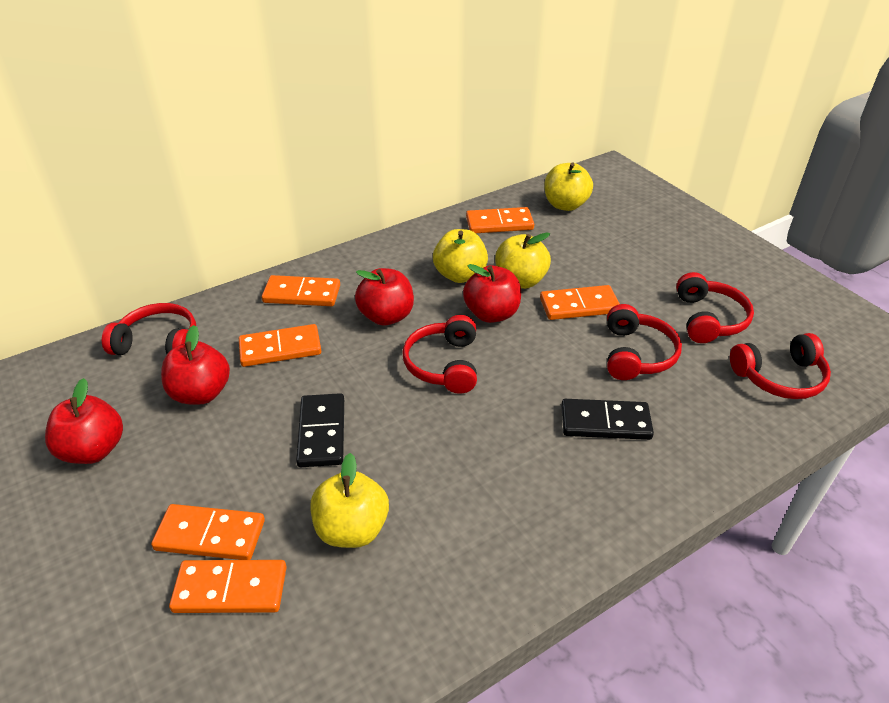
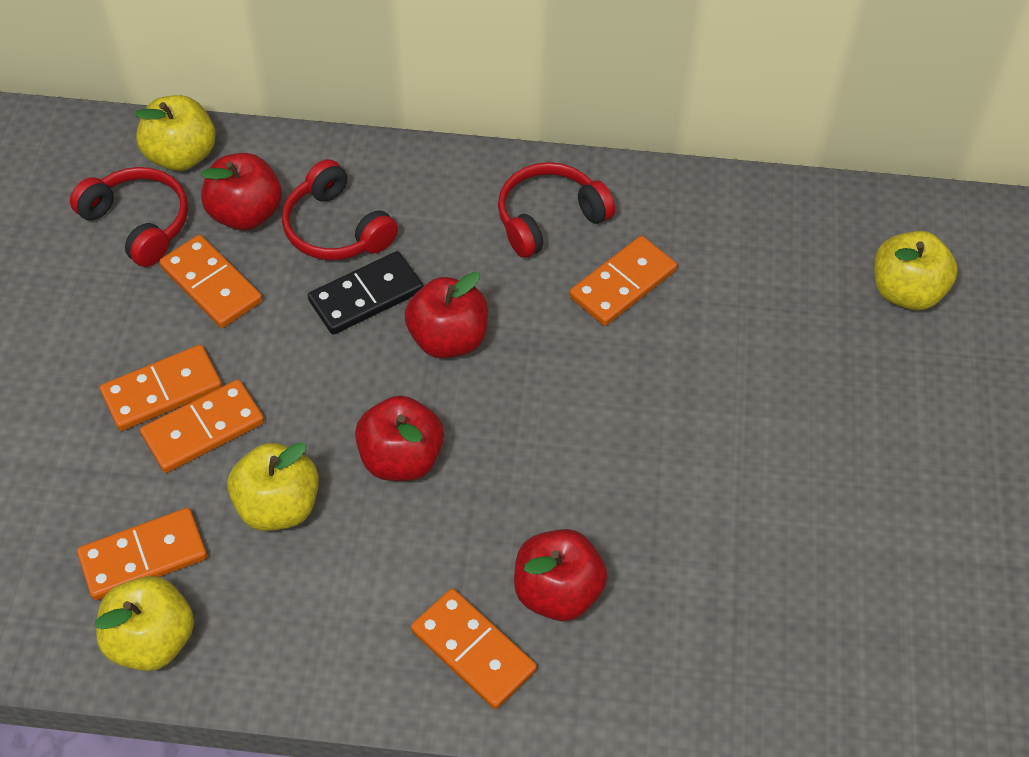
black domino: [296,393,344,467] [561,399,654,440] = 2 -> [308,251,423,335] = 1
red headphones: [102,303,196,355] [402,315,477,394] [607,304,682,380] [676,272,754,343] [730,333,831,399] = 5 -> [70,167,188,267] [282,159,398,260] [498,162,615,258] = 3

